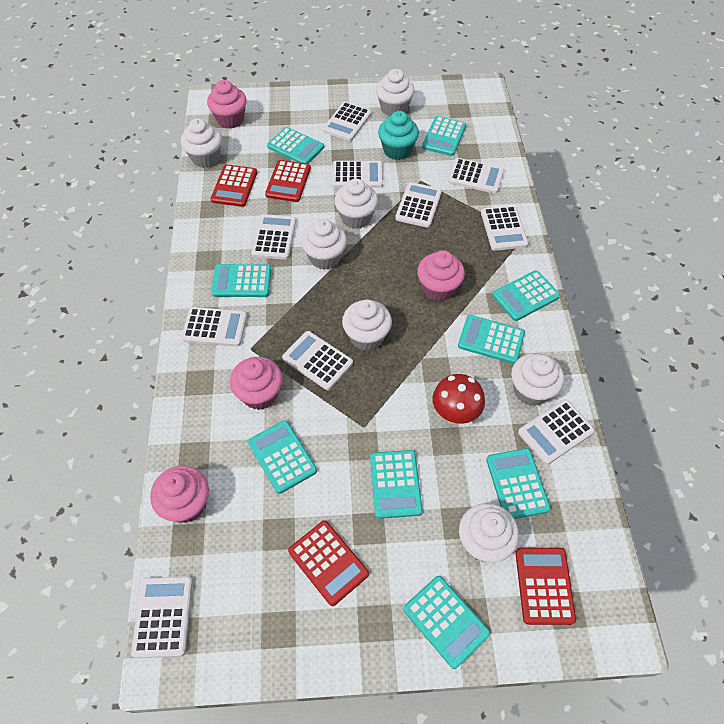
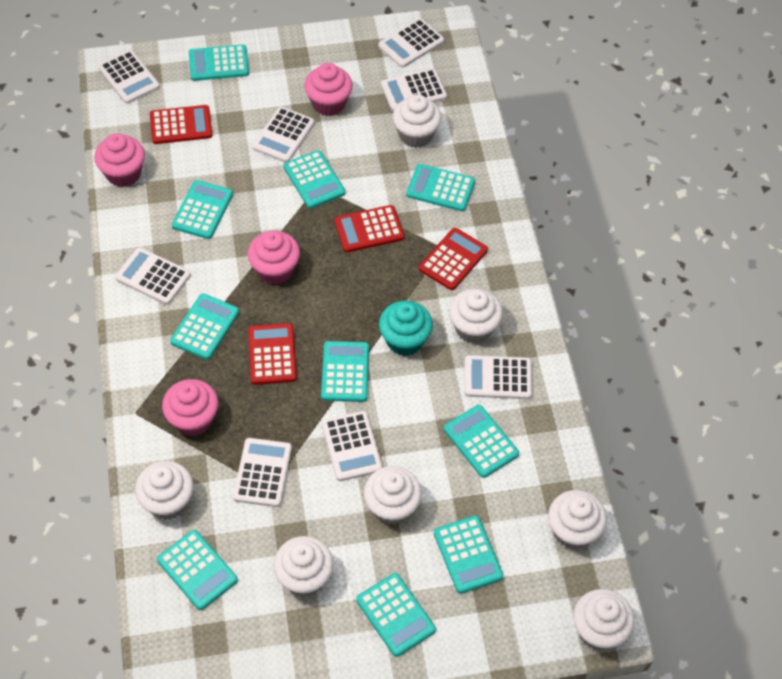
red mushroom: [433,374,485,424] = 1 -> none = 0
turquoise calculator: [211,264,272,297] [248,420,317,494] [267,127,324,164] [370,450,423,519] [403,576,490,669] [422,116,466,156] [458,315,525,364] [486,448,551,519] [492,270,560,321] = 9 -> [157,530,238,610] [170,293,239,360] [172,180,233,239] [189,44,249,81] [284,150,345,209] [321,341,369,402] [356,573,436,657] [406,164,475,211] [434,516,503,594] [444,405,519,478] = 10
white calculator: [131,576,193,658] [181,307,247,347] [251,214,296,260] [282,331,353,390] [323,102,371,141] [332,161,383,188] [395,182,442,228] [448,158,504,194] [481,206,528,251] [518,399,595,465] = 10 -> [98,50,160,104] [115,247,191,305] [233,438,292,507] [253,107,315,163] [322,411,383,481] [378,18,444,68] [381,69,447,112] [464,355,532,399] = 8

